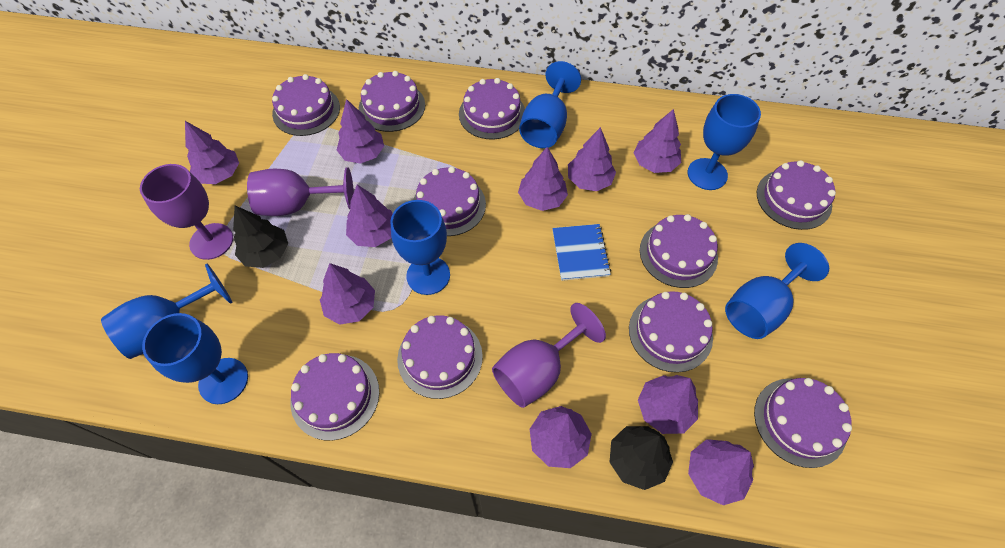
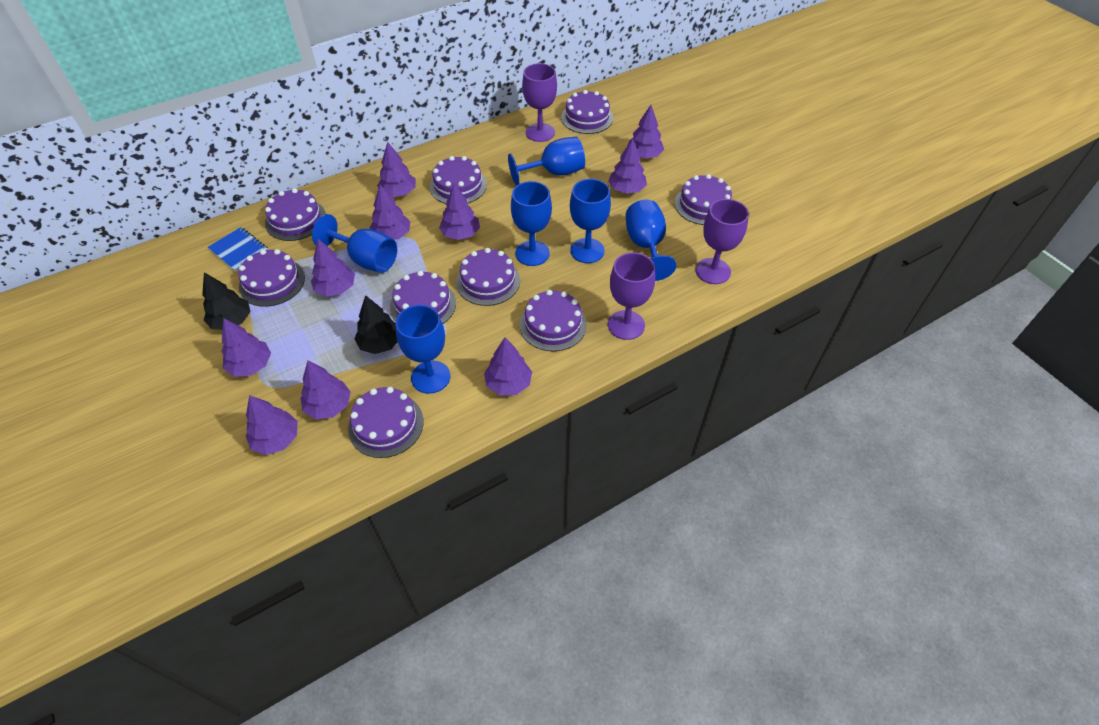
purple cake: [272,74,340,136] [291,353,379,441] [359,71,425,132] [397,315,483,399] [413,167,486,236] [459,78,525,140] [629,291,713,373] [640,214,718,288] [754,378,852,468] [757,160,836,230] = 10 -> [238,249,305,307] [265,188,326,241] [348,387,424,458] [390,271,456,324] [429,156,487,204] [456,248,520,306] [520,290,587,351] [561,90,613,134] [675,174,732,225] = 9

